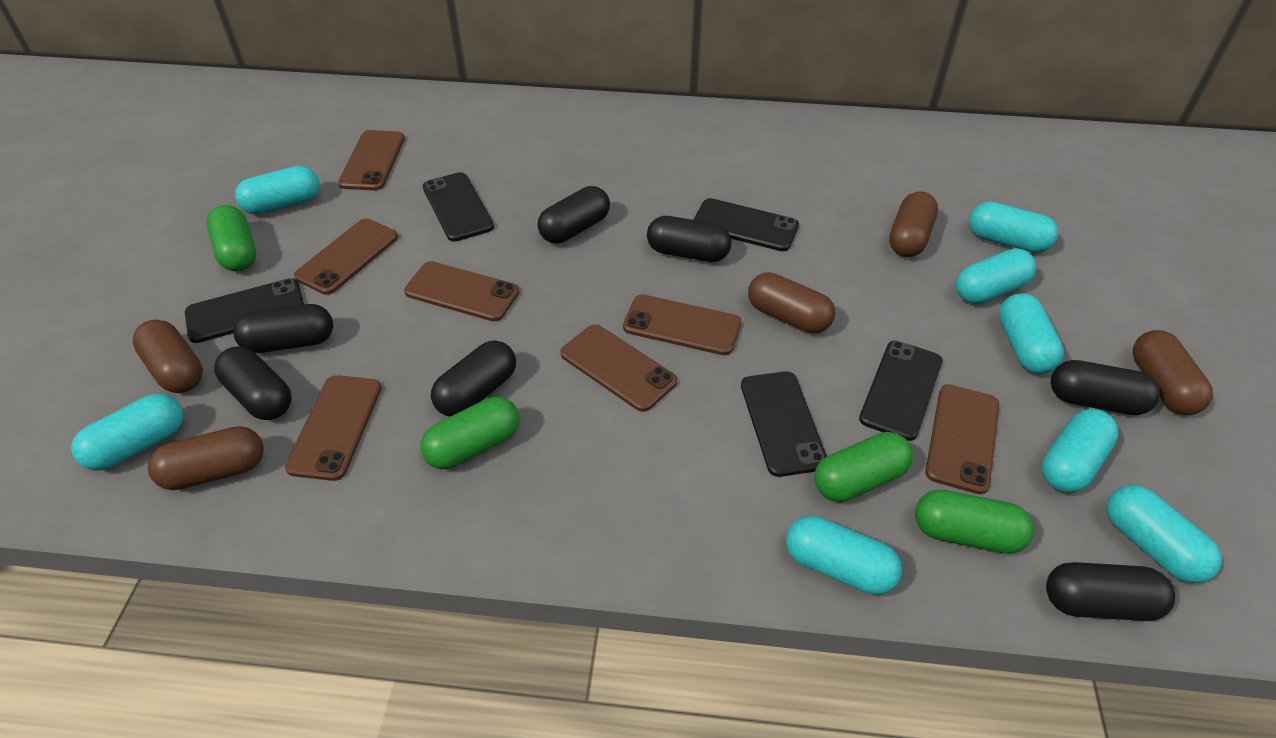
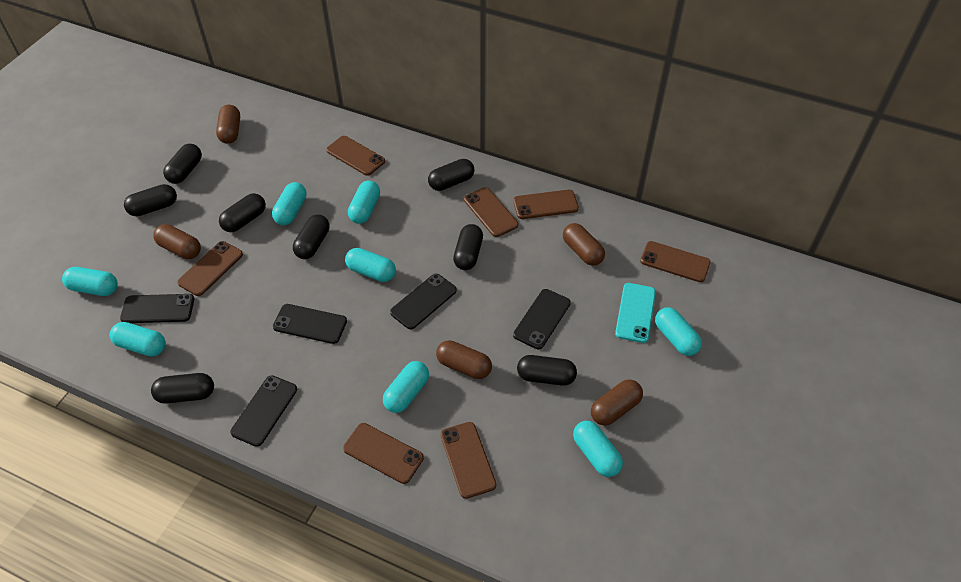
black capsule: [214,346,292,420] [233,304,333,353] [431,340,516,416] [538,186,610,244] [647,216,732,262] [1046,562,1175,621] [1051,360,1160,415] = 7 -> [124,184,177,216] [151,373,214,404] [163,144,202,184] [219,193,266,232] [293,215,329,259] [428,159,475,191] [453,224,483,270] [517,355,577,386] = 8
green capsule: [206,205,256,272] [420,397,520,469] [814,432,913,502] [915,490,1034,554] = 4 -> none = 0
turquoise phone: none = 0 -> [615,283,656,343] = 1

